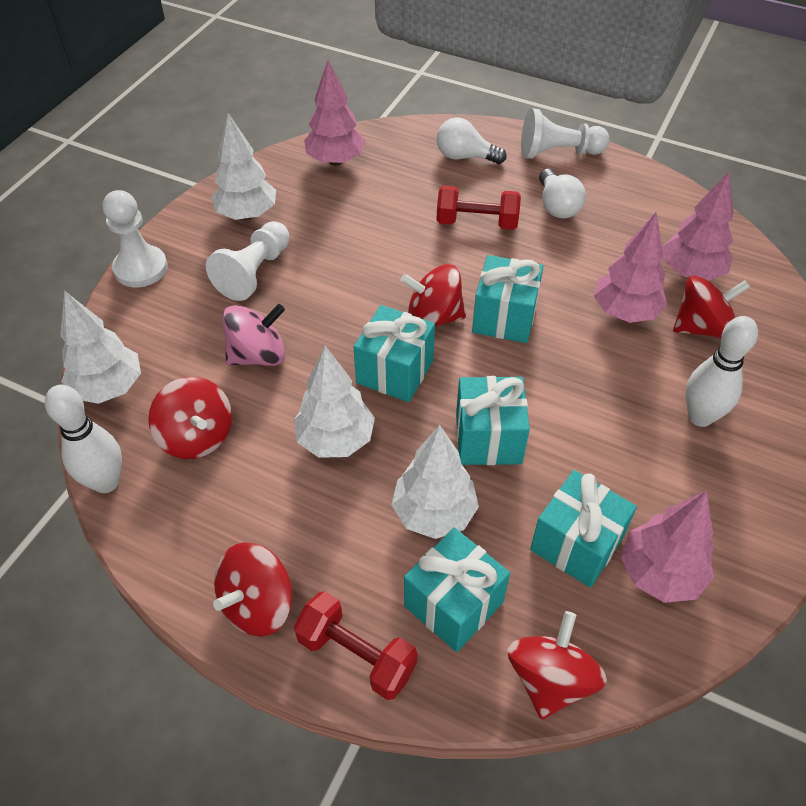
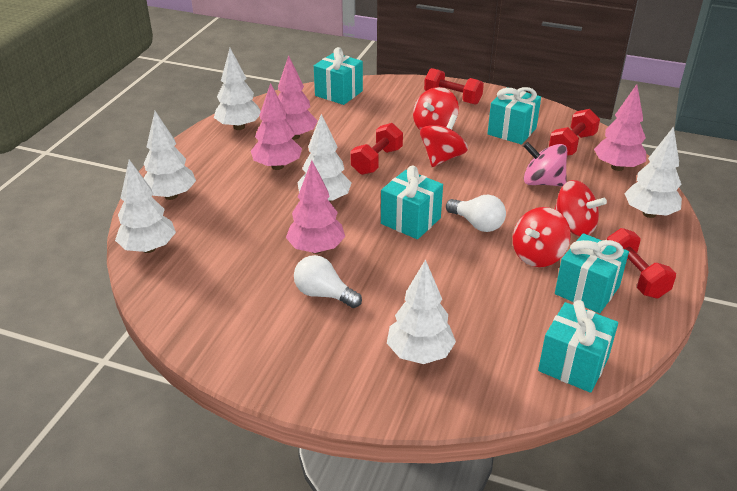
red dumbbell: [294,591,418,700] [436,186,521,230] = 2 -> [350,123,403,175] [424,68,484,105] [549,109,600,156] [607,228,676,298] = 4
red spinning top: [148,377,232,459] [213,542,293,637] [401,264,466,327] [507,611,607,719] [673,276,750,338] = 5 -> [413,87,459,130] [420,114,468,167] [513,207,571,267] [554,180,607,236] = 4
white bowling pin: [45,385,122,493] [685,316,758,427] = 2 -> none = 0
white pawn: [103,190,168,287] [206,221,290,301] [521,108,610,159] = 3 -> none = 0
white tree: [60,291,141,404] [211,113,276,220] [294,346,375,458] [392,425,479,539] = 4 -> [115,160,176,253] [144,111,196,200] [214,48,261,130] [297,114,352,202] [387,259,456,364] [624,127,682,218] = 6

